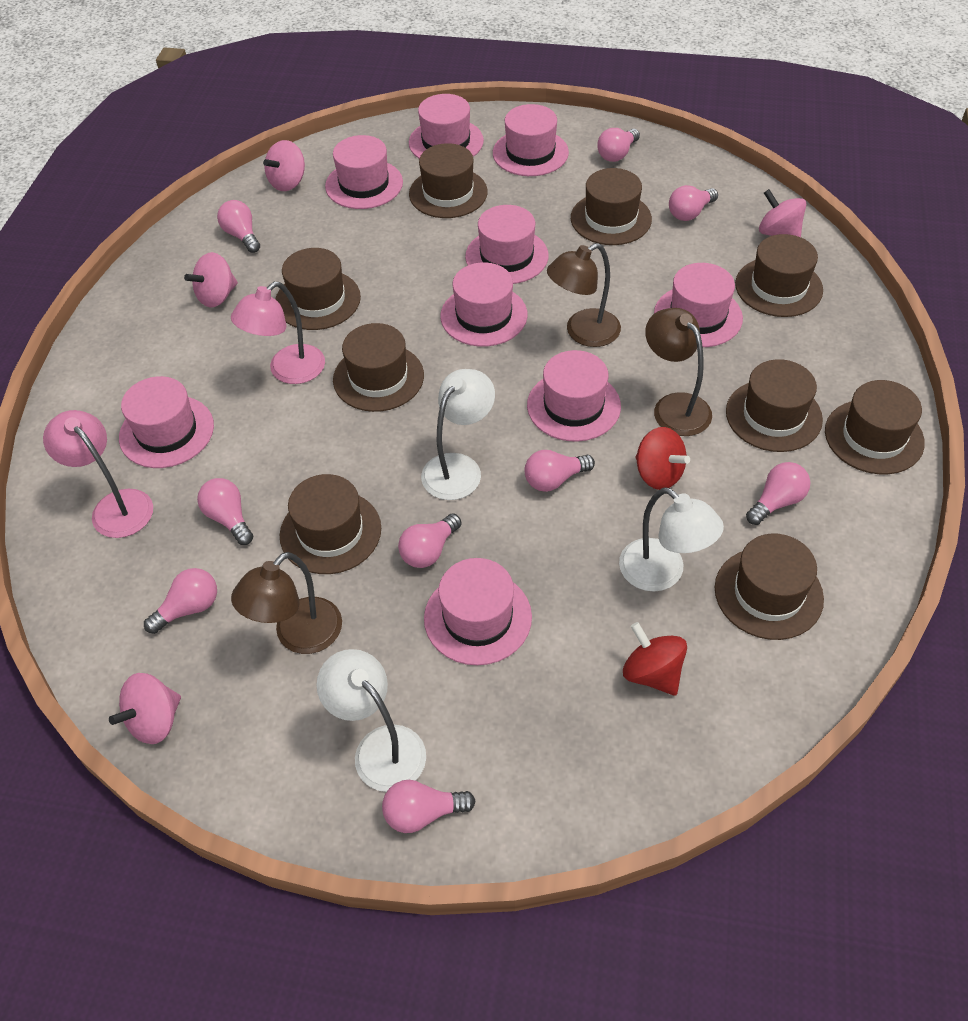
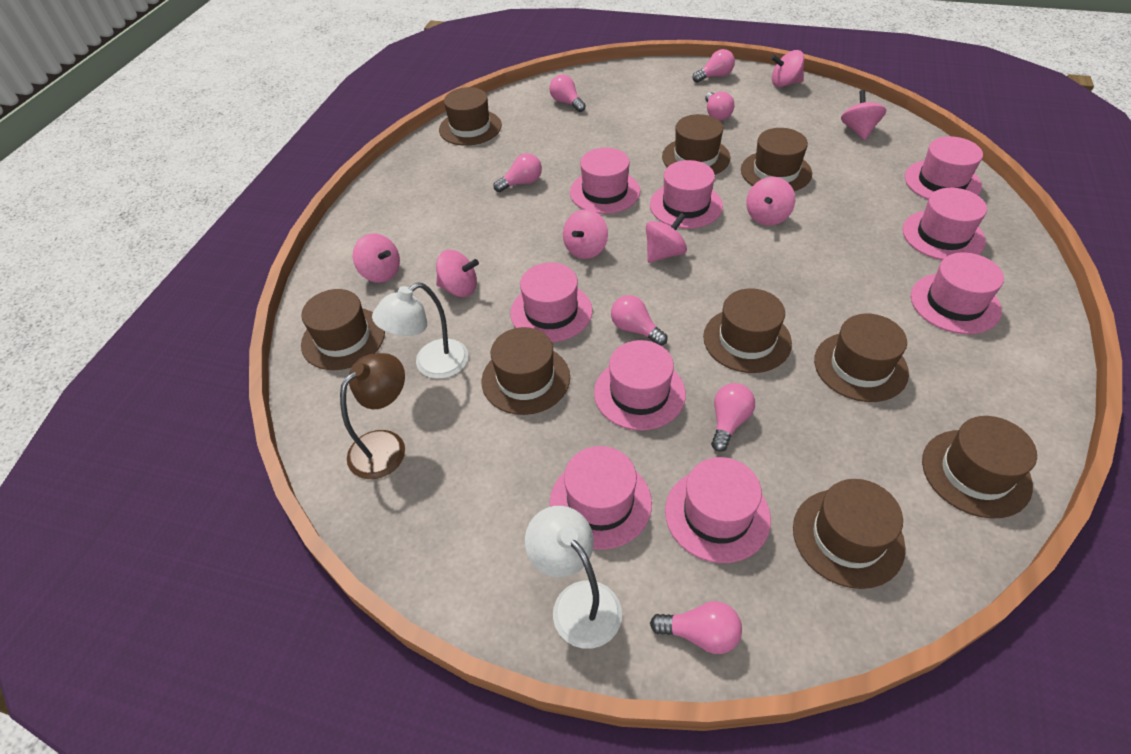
brown lamp: [231,552,342,654] [547,243,621,347] [645,308,712,436] = 3 -> [340,353,405,479] = 1
pink lamp: [43,410,153,538] [231,282,325,384] = 2 -> none = 0
pink light bulb: [144,568,217,634] [197,478,253,545] [217,200,260,253] [382,780,476,833] [398,514,461,568] [524,450,595,492] [597,128,640,162] [669,185,718,221] [746,462,810,525] = 9 -> [493,153,542,192] [550,75,586,112] [611,295,667,346] [650,601,742,654] [693,49,735,83] [705,92,734,120] [711,383,755,452] = 7
pink spinning top: [109,673,181,744] [184,252,238,308] [263,140,305,191] [759,189,806,237] = 4 -> [353,233,400,283] [436,250,479,297] [563,209,608,259] [646,213,687,263] [746,177,795,226] [771,50,804,87] [841,90,886,140] = 7
red spinning top: [623,622,687,696] [636,427,690,490] = 2 -> none = 0
white lamp: [317,649,426,792] [421,369,495,500] [619,487,724,592] = 3 -> [372,283,468,379] [525,506,622,649] = 2

